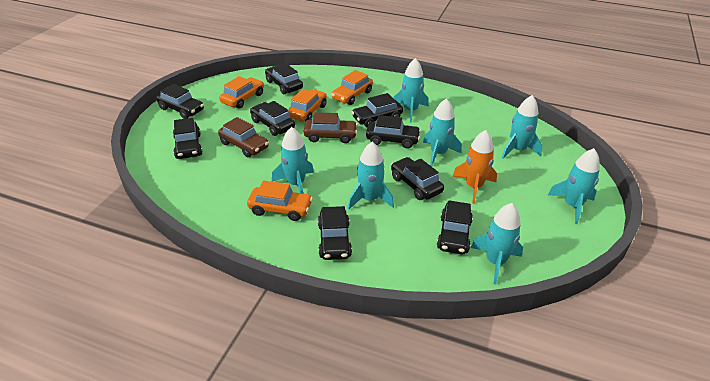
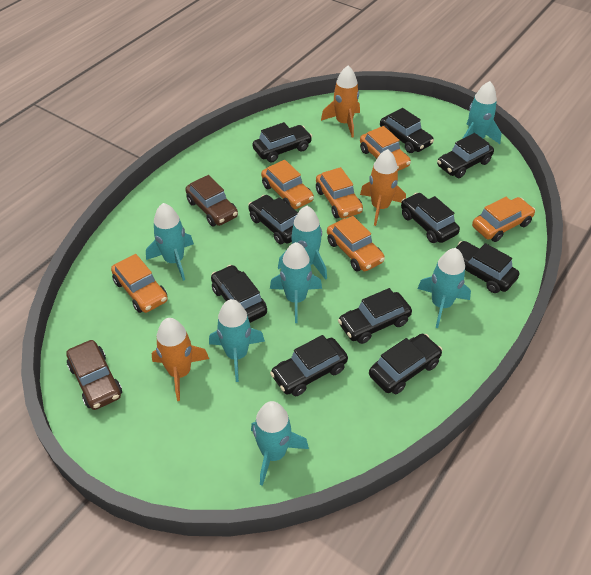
black car: [156,84,204,119] [173,118,202,159] [250,101,295,136] [265,64,303,94] [318,206,352,260] [351,93,403,128] [366,115,421,149] [391,157,444,200] [437,200,473,255] = 9 -> [211,265,267,323] [248,195,298,244] [253,122,312,162] [270,335,348,397] [338,288,412,344] [369,334,443,395] [380,108,434,153] [401,193,460,243] [437,133,494,178] [456,241,519,293] = 10
orange car: [219,76,264,109] [247,181,313,221] [288,89,327,121] [331,70,373,105] = 4 -> [111,254,168,313] [261,160,314,209] [316,167,363,219] [327,216,385,272] [360,126,411,171] [472,197,536,242] = 6
orange rocket: [452,130,497,203] = 1 -> [152,318,209,401] [321,66,360,137] [360,149,406,226] = 3

